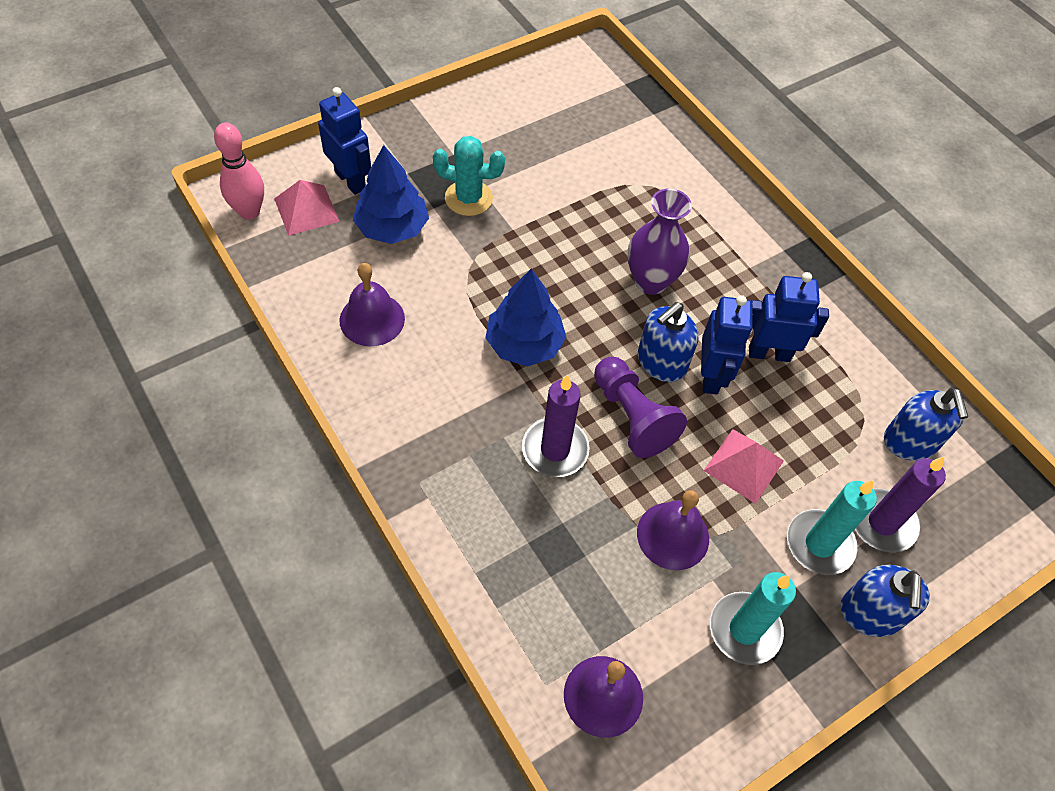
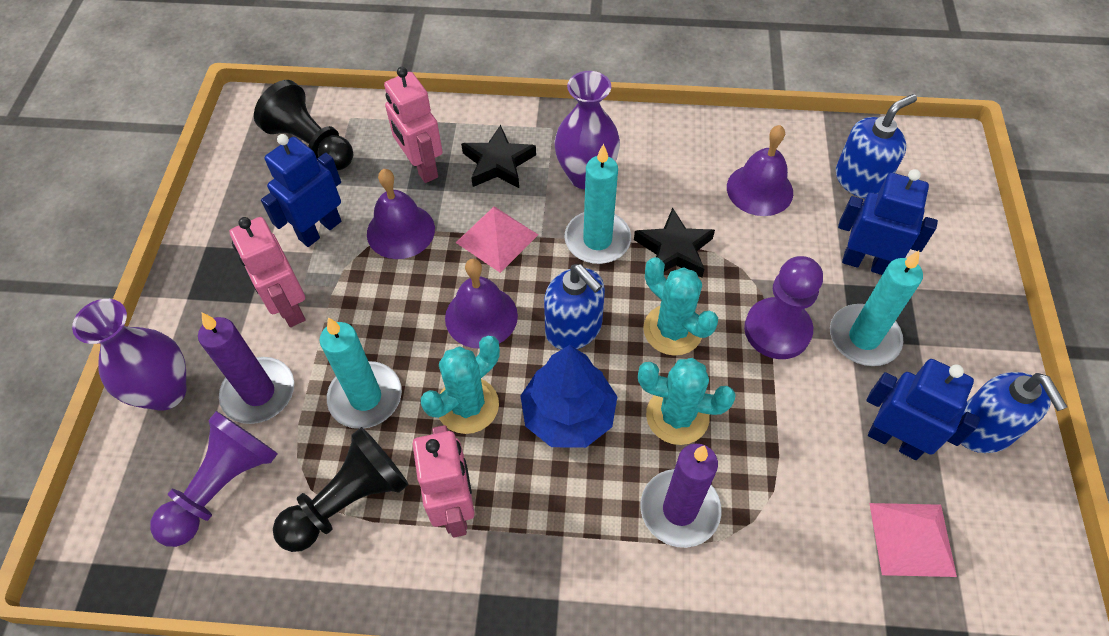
black pawn: none = 0 -> [254,80,353,170] [273,427,409,552] = 2
black star: none = 0 -> [461,125,536,188] [634,208,715,277] = 2
blue tree: [353,145,429,244] [485,269,566,366] = 2 -> [520,345,617,448] = 1
pink bowling pin: [214,122,264,220] = 1 -> none = 0
pink robot: none = 0 -> [229,217,306,327] [384,67,443,183] [413,425,475,537] = 3
purple pawn: [594,357,687,458] = 1 -> [150,411,278,547] [744,256,823,359] = 2
purple vase: [627,189,692,295] = 1 -> [72,299,187,411] [554,71,620,189] = 2
turquoise cactus: [433,136,505,216] = 1 -> [421,336,500,434] [638,358,736,445] [643,257,718,356] = 3
turquoise candle: [710,572,796,665] [787,480,877,575] = 2 -> [320,317,402,429] [564,144,631,264] [830,251,923,366] = 3

